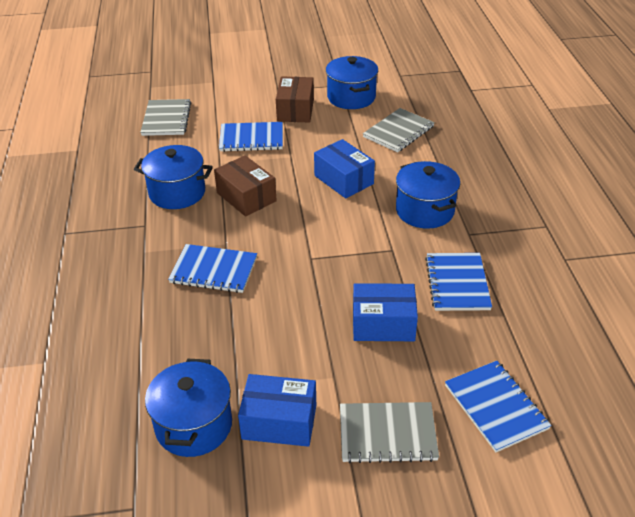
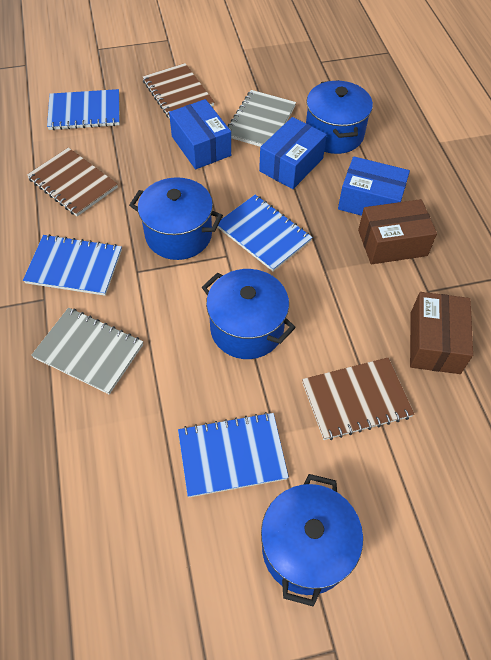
brown notebook: none = 0 -> [27,147,118,216] [143,63,214,119] [302,357,415,440] = 3
grey notebook: [140,99,191,136] [340,402,439,463] [363,108,435,152] = 3 -> [31,307,143,395] [228,90,296,147] = 2

